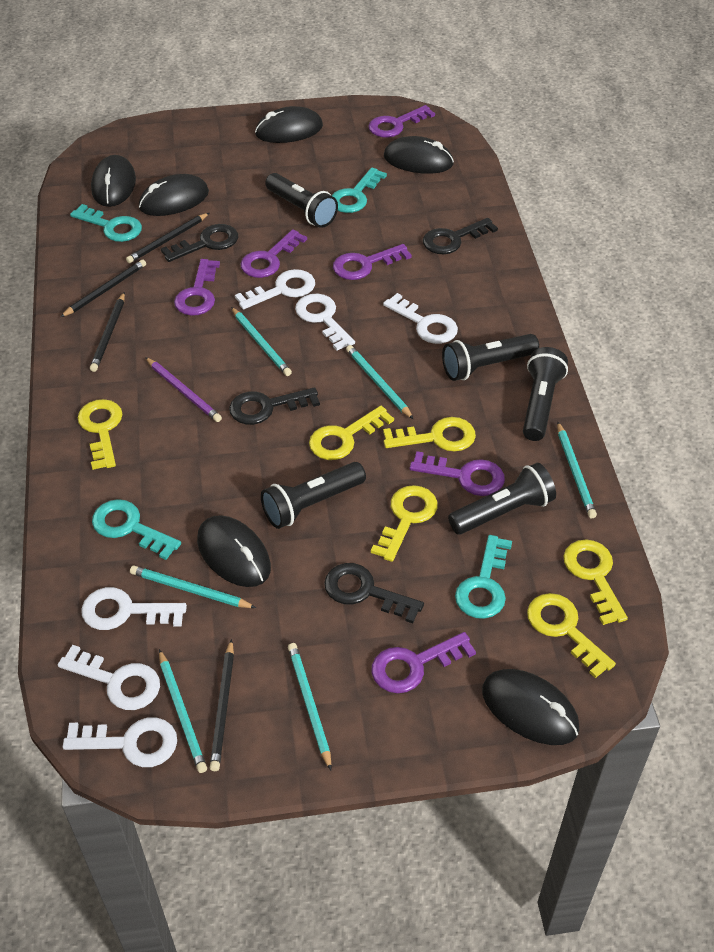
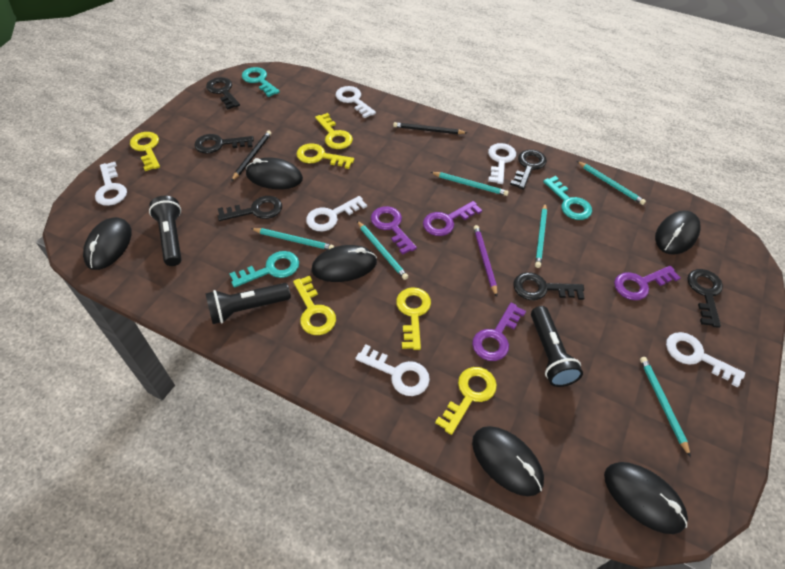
black flashlight: [261,462,366,529] [265,173,338,228] [442,334,539,381] [448,463,556,535] [523,347,568,441] = 5 -> [149,196,181,266] [205,283,291,324] [531,306,583,387] = 3
black key: [161,224,238,262] [229,387,320,425] [324,563,424,623] [423,218,498,254] = 4 -> [194,134,254,154] [206,77,240,109] [217,196,282,221] [510,149,547,190] [513,272,584,300] [687,269,723,328] = 6
black pencil: [60,259,146,317] [90,292,125,372] [126,213,209,263] [210,639,234,771] = 4 -> [231,130,271,181] [393,122,467,134] = 2
purple key: [174,259,220,316] [240,229,307,278] [333,244,412,280] [368,105,435,138] [372,632,476,693] [410,451,505,496] = 6 -> [371,206,417,255] [423,201,482,236] [472,303,526,361] [614,266,680,300] = 4
turquoise key: [70,204,142,242] [92,499,181,560] [332,168,387,213] [455,535,512,619] = 4 -> [229,251,299,288] [242,67,280,97] [543,176,592,220] = 3

